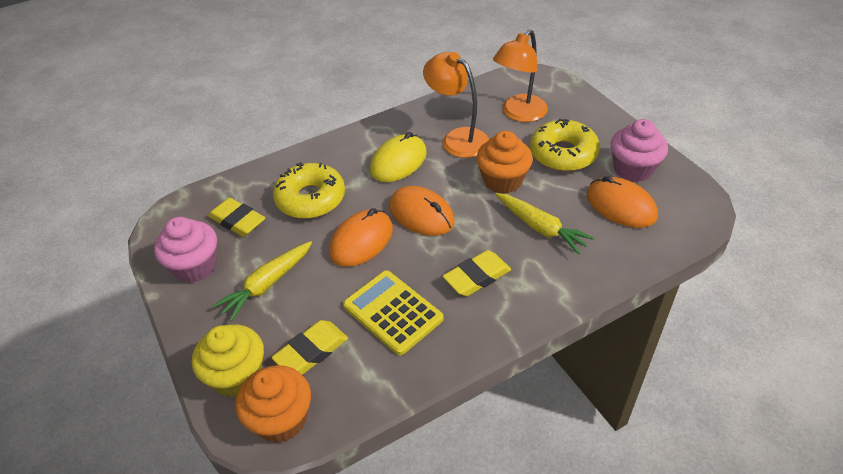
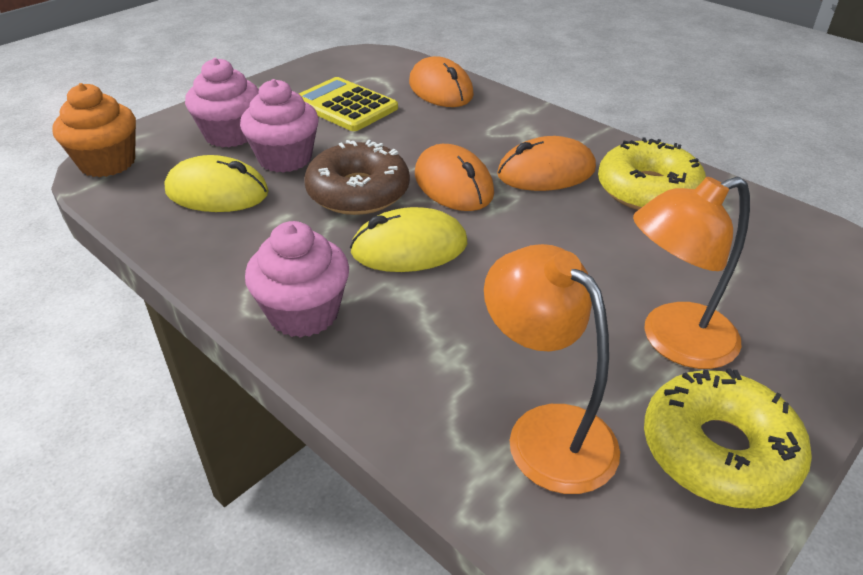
brown donut: none = 0 -> [304,140,410,215] = 1
orange cupcake: [235,365,311,443] [476,131,533,194] = 2 -> [52,83,136,177] = 1
pink cupcake: [154,217,217,283] [611,119,668,182] = 2 -> [185,58,259,147] [240,79,319,173] [245,221,349,338] = 3
yellow carrot: [212,241,312,322] [495,193,595,254] = 2 -> none = 0
yellow cupcake: [192,324,264,397] = 1 -> none = 0
yellow eraser: [208,198,265,237] [272,320,348,375] [443,250,511,296] = 3 -> none = 0
yellow mouse: [370,132,427,182] = 1 -> [164,155,269,212] [350,207,467,272] = 2

